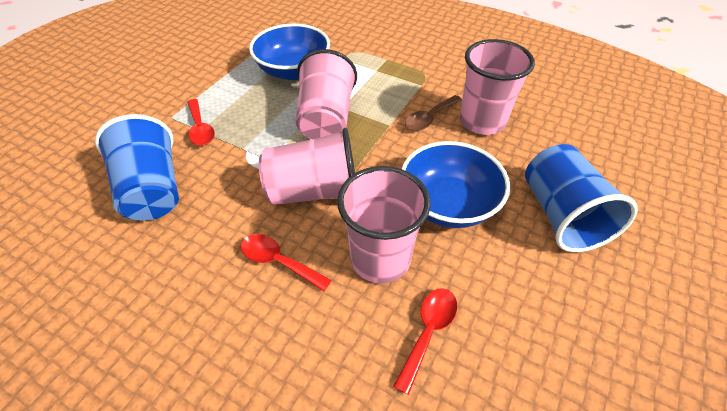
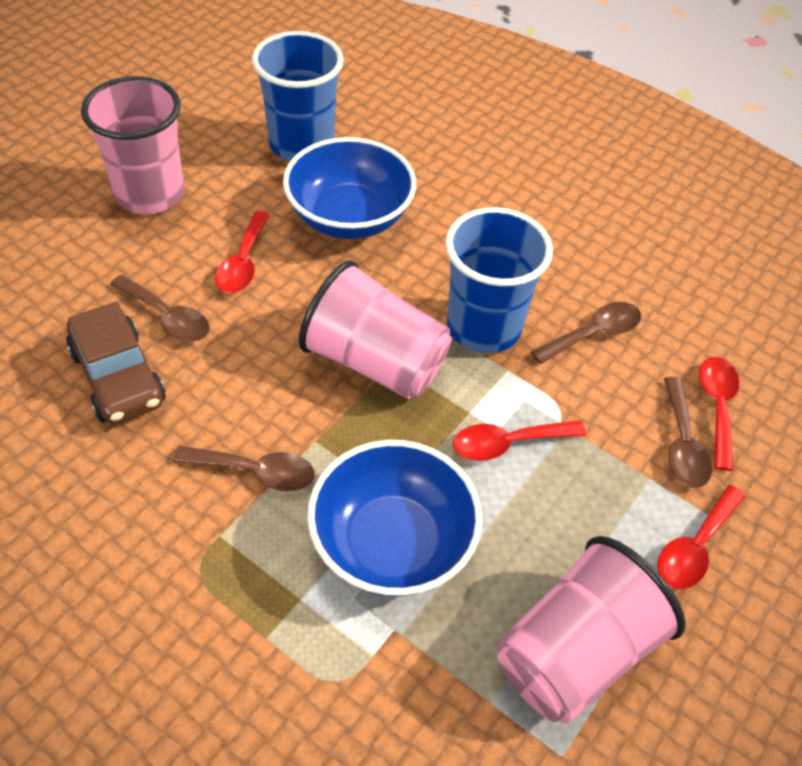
brown car: none = 0 -> [66,302,166,424] = 1
brown spoon: [405,95,462,131] = 1 -> [110,275,210,342] [173,446,315,491] [531,302,641,364] [664,377,712,488] = 4
pink cup: [259,128,355,205] [296,49,357,139] [337,166,431,284] [460,39,535,135] = 4 -> [81,76,184,214] [299,260,452,399] [497,536,686,724] = 3
red spoon: [187,99,215,146] [241,234,332,291] [393,288,457,395] = 3 -> [215,211,270,293] [453,420,586,461] [657,485,746,589] [699,357,739,471] = 4

